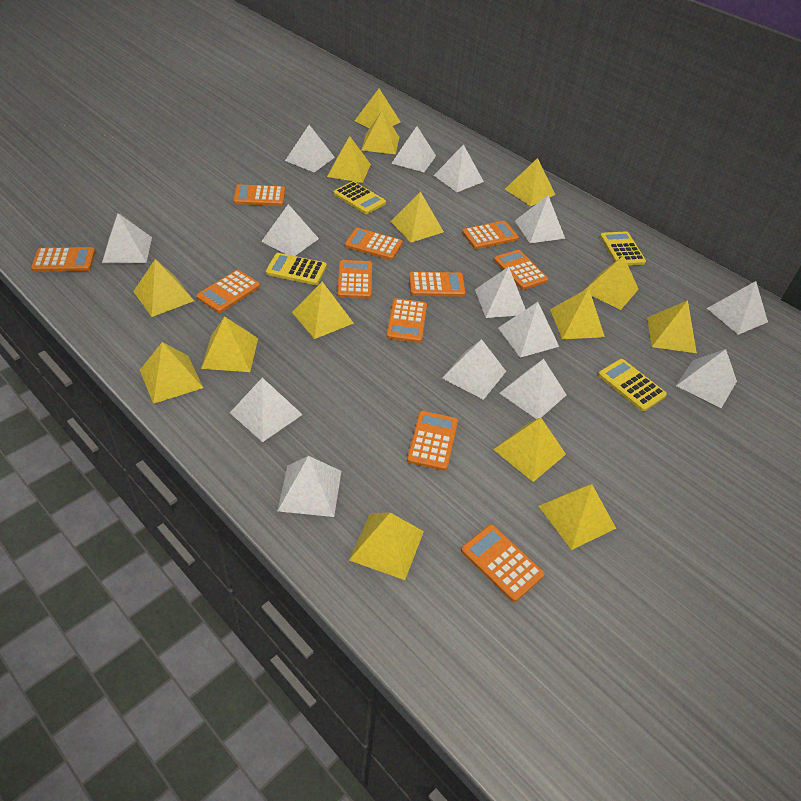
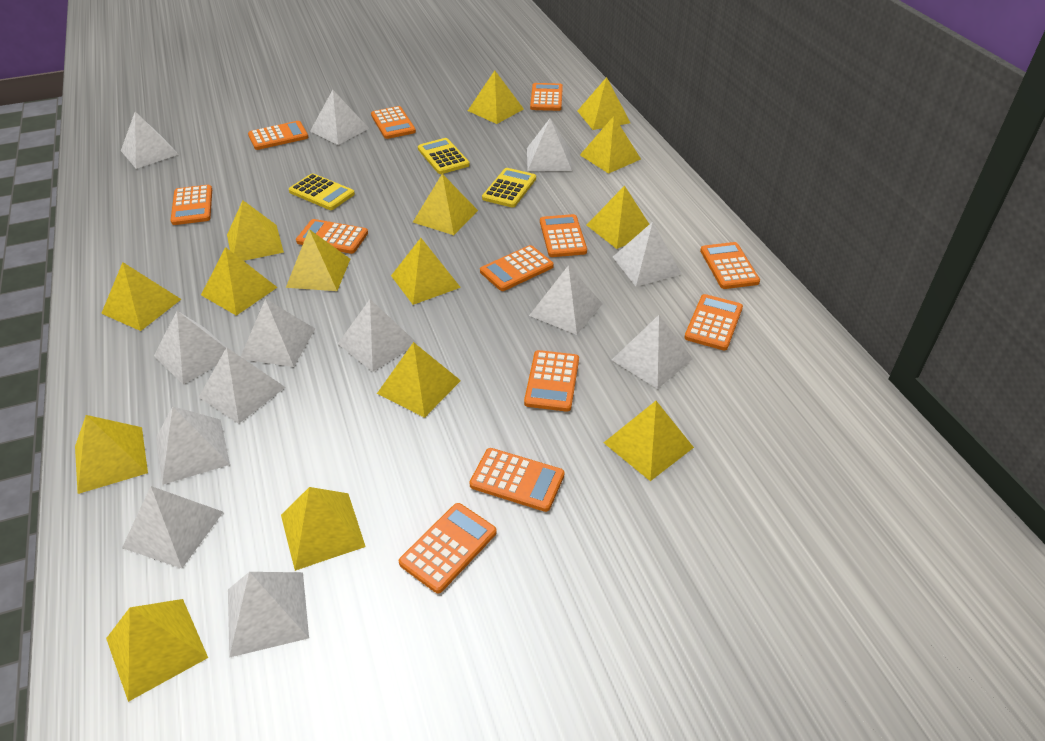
orange calculator: [31,247,95,272] [196,270,260,313] [233,184,285,206] [337,260,372,299] [345,228,403,260] [386,298,427,343] [407,411,458,471] [409,272,465,297] [461,525,544,602] [462,221,519,249] [494,250,548,290] = 11 -> [171,185,212,225] [248,121,308,150] [296,219,368,254] [371,106,416,139] [399,503,497,593] [469,448,565,512] [480,245,554,291] [524,350,579,412] [530,83,563,111] [540,214,587,257] [684,294,743,351] [700,242,760,289] = 12
white pyramid: [102,213,152,263] [230,378,303,442] [261,204,319,256] [277,456,341,517] [285,125,335,172] [391,126,436,172] [434,144,484,192] [442,339,506,400] [475,267,526,318] [498,302,559,358] [500,359,566,419] [515,195,565,243] [676,349,737,408] [707,281,768,335] = 14 -> [121,112,179,169] [122,486,223,568] [154,311,226,384] [156,407,230,485] [199,347,285,424] [228,572,309,658] [241,299,315,367] [310,90,369,145] [338,299,418,372] [527,118,572,171] [529,265,603,335] [612,315,693,389] [613,222,682,287] = 13
yellow calculator: [266,253,327,285] [333,181,386,214] [598,359,667,411] [600,231,646,266] = 4 -> [289,173,355,210] [418,138,470,174] [482,168,536,208] = 3

